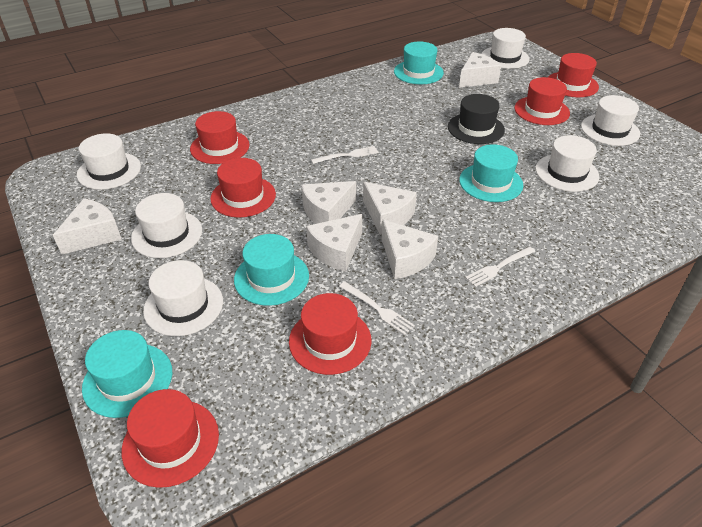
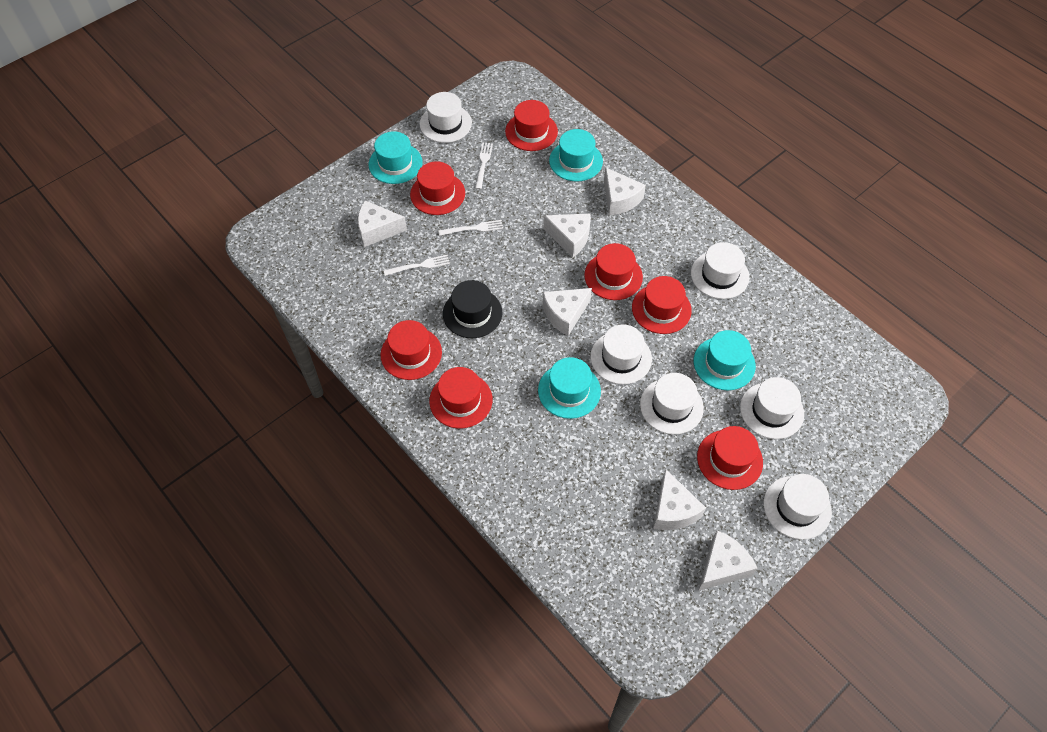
red hat: [122,389,219,488] [190,111,249,164] [210,158,276,217] [289,293,372,375] [514,77,570,125] [548,53,599,97] = 6 -> [380,320,442,380] [410,161,465,215] [429,367,493,429] [505,100,558,151] [584,243,643,300] [632,276,692,334] [697,426,763,490] = 7

